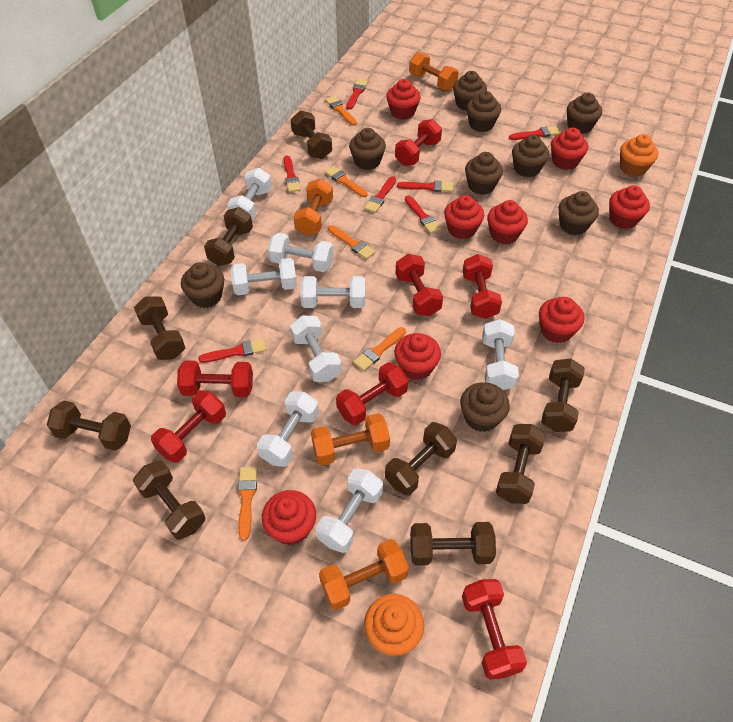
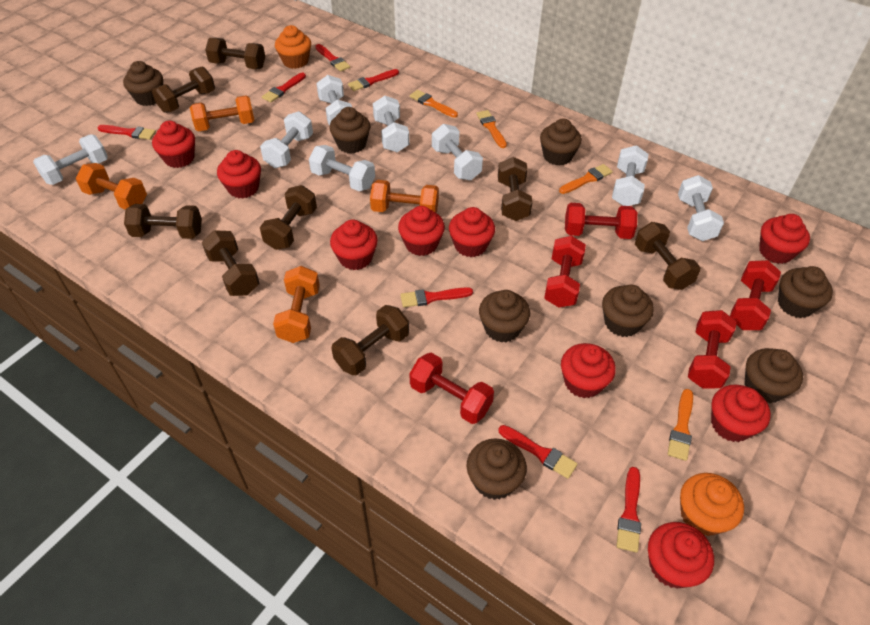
brown cupcake: [181,262,224,308] [349,128,386,170] [453,71,487,111] [460,382,510,432] [465,152,503,195] [466,91,501,132] [512,135,549,177] [559,191,599,235] [567,93,602,134] = 9 -> [123,61,163,106] [329,107,370,154] [466,439,527,500] [479,290,530,343] [540,118,582,166] [602,285,654,337] [744,348,803,404] [778,266,833,318] = 8
brown dumbbell: [47,400,131,451] [133,461,206,540] [134,296,185,360] [204,207,253,266] [291,110,332,159] [385,422,457,495] [410,522,496,566] [496,424,546,504] [541,359,585,432] = 9 -> [124,204,202,239] [152,67,215,113] [202,230,259,296] [205,38,265,69] [260,185,317,250] [332,305,409,375] [498,157,533,221] [635,222,701,290] = 8
orange brush: [238,467,257,541] [324,166,368,197] [325,96,357,126] [328,225,375,260] [353,327,406,371] = 5 -> [410,90,458,118] [476,110,507,148] [559,164,613,194] [668,389,693,461] = 4
red cupcake: [262,490,316,545] [386,79,421,120] [394,333,441,380] [444,195,484,239] [487,200,528,244] [539,297,584,343] [551,128,588,170] [609,185,650,229] = 8 -> [152,121,195,168] [217,150,261,198] [330,219,378,270] [398,206,445,256] [449,207,495,257] [561,343,616,398] [648,522,714,588] [711,384,771,442] [759,214,810,264] = 9
red dumbbell: [151,390,226,463] [177,360,253,397] [336,362,408,426] [395,119,442,166] [395,254,443,316] [462,254,502,319] [462,579,527,680] = 7 -> [410,353,494,424] [544,236,586,307] [565,203,637,239] [688,310,737,389] [730,260,781,330] = 5

